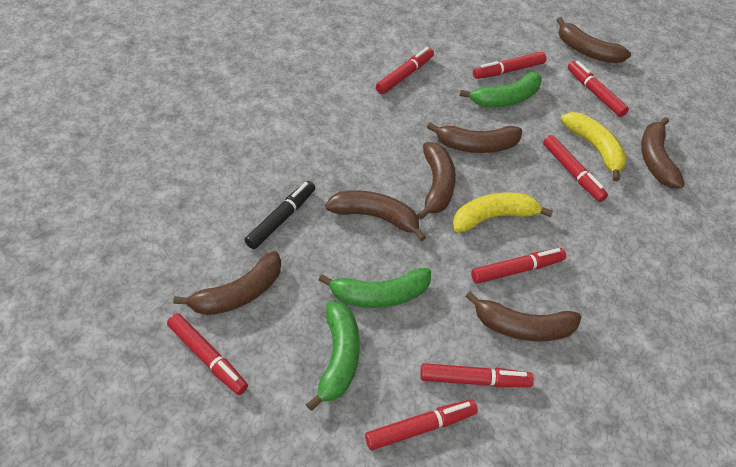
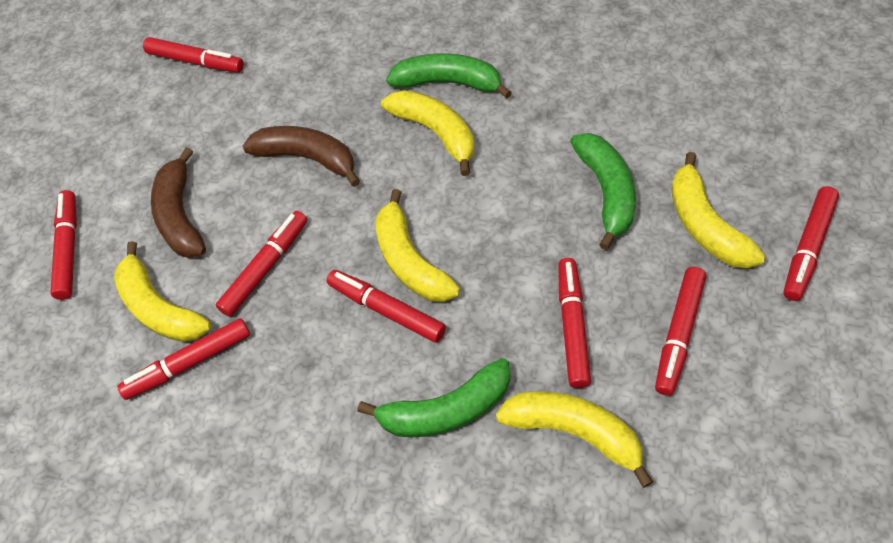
black marker: [245,181,315,249] = 1 -> none = 0
brown banana: [173,251,281,315] [325,190,426,241] [417,142,456,220] [427,122,522,153] [465,292,581,342] [557,17,631,63] [641,117,685,189] = 7 -> [151,147,206,258] [243,126,360,187] = 2
yellow banana: [453,192,553,233] [560,112,627,181] = 2 -> [114,241,211,342] [375,189,460,302] [381,90,474,176] [496,391,653,488] [671,152,765,268] = 5

